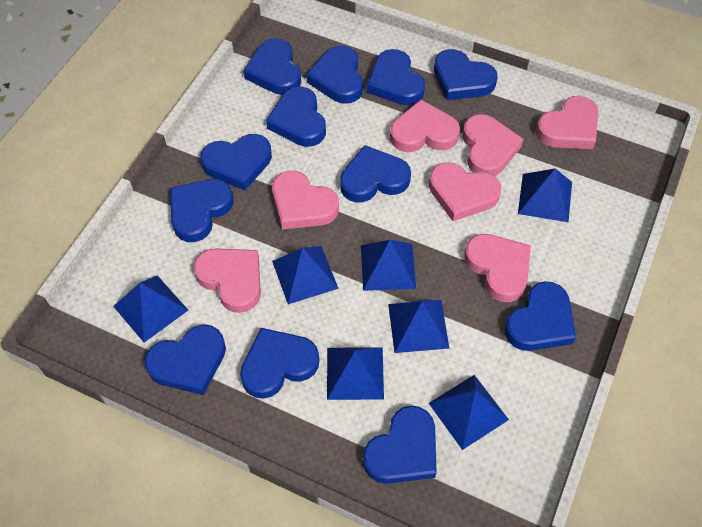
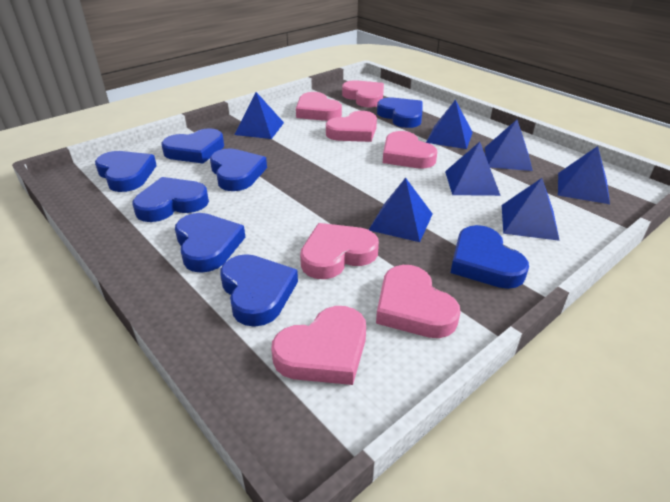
blue heart: [144,324,226,395] [170,179,234,242] [200,134,272,190] [240,328,319,399] [243,38,301,95] [266,86,326,147] [306,46,363,104] [340,145,411,202] [363,405,437,484] [367,49,425,105] [434,49,498,100] [505,281,576,351] = 12 -> [95,151,157,192] [132,177,209,222] [161,128,224,163] [175,213,245,273] [210,148,267,191] [220,254,298,327] [377,98,422,128] [451,225,529,289] = 8

